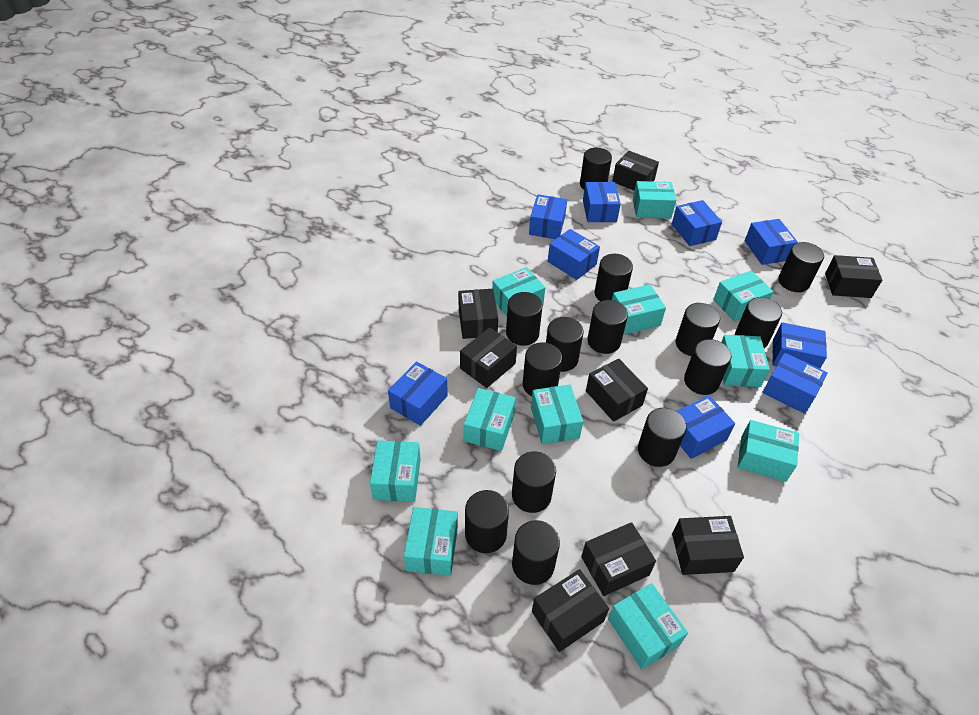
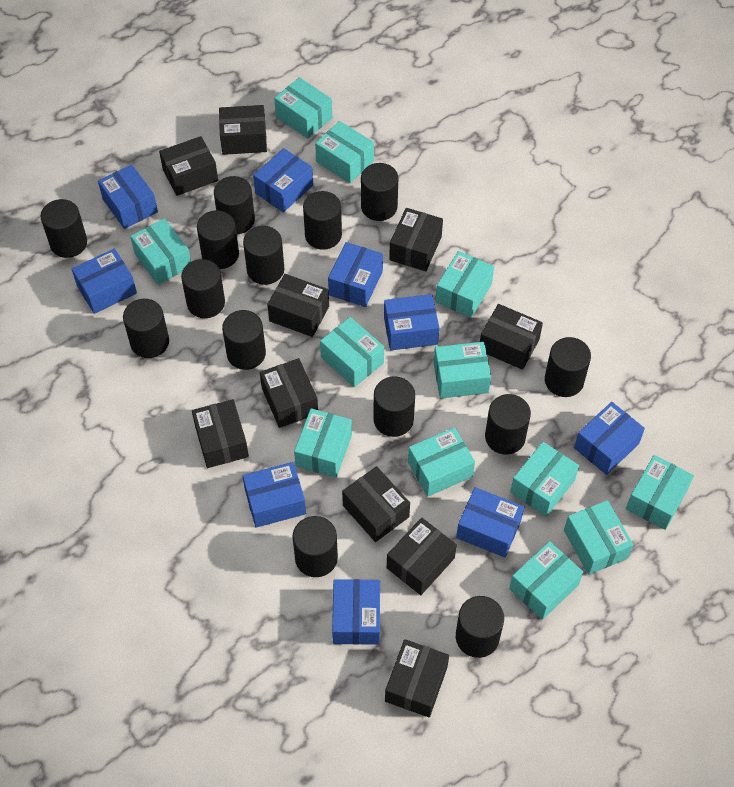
black box: [458,289,498,339] [460,327,517,388] [532,569,609,652] [581,522,656,596] [586,359,648,422] [612,151,659,191] [672,516,744,575] [825,255,882,298] = 8 -> [159,136,218,196] [192,399,249,468] [219,105,267,155] [260,358,318,428] [267,274,329,337] [342,466,410,542] [385,639,449,718] [387,518,457,595] [389,208,443,271] [480,304,543,370] = 10
turquoise box: [370,440,421,502] [404,507,458,576] [464,388,516,451] [492,267,545,316] [531,384,583,444] [608,583,688,669] [612,284,666,334] [633,181,676,218] [713,270,774,322] [721,335,770,387] [738,420,799,482] = 11 -> [130,218,191,285] [274,77,332,139] [294,408,352,478] [315,121,374,183] [320,317,384,387] [408,427,475,497] [434,342,491,398] [435,251,494,318] [509,541,583,620] [510,442,579,517] [564,500,633,575] [626,455,694,530] = 12

